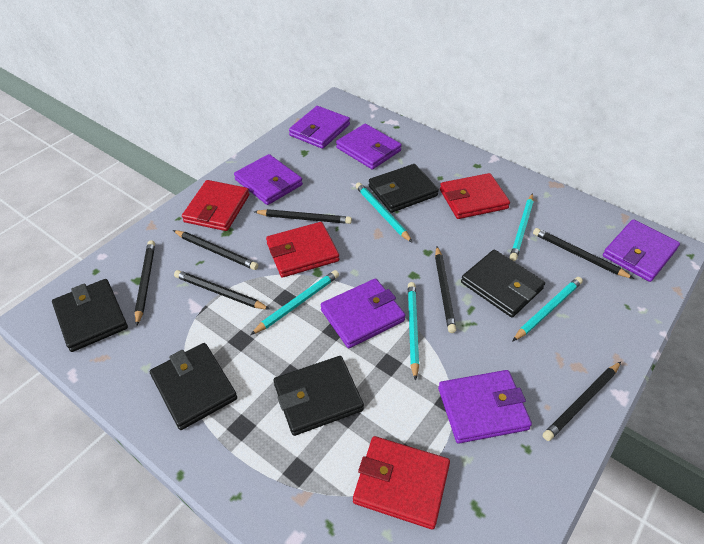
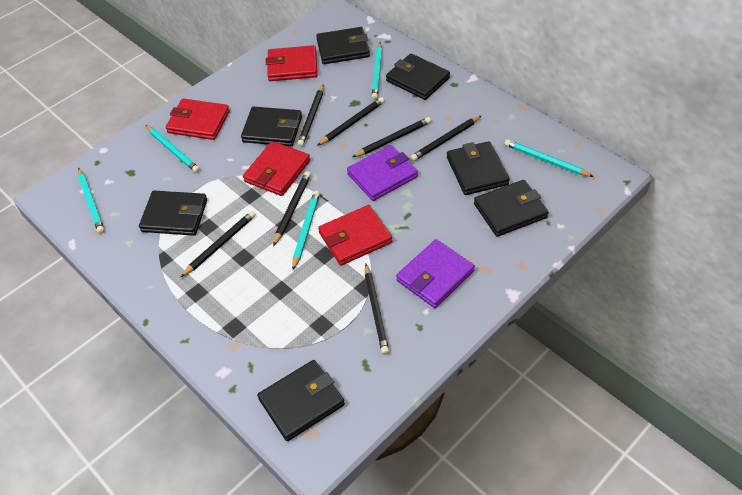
black wallet: [52,279,128,352] [150,343,237,430] [274,356,364,436] [369,164,439,213] [461,249,545,318] = 5 -> [139,191,207,236] [241,107,302,146] [257,360,345,441] [316,27,370,64] [386,53,450,100] [447,141,510,195] [474,180,549,237] = 7
purple wallet: [234,154,303,205] [289,106,350,149] [321,278,405,348] [336,124,402,169] [438,370,532,444] [603,219,680,282] = 6 -> [347,145,418,201] [396,239,475,308] = 2

